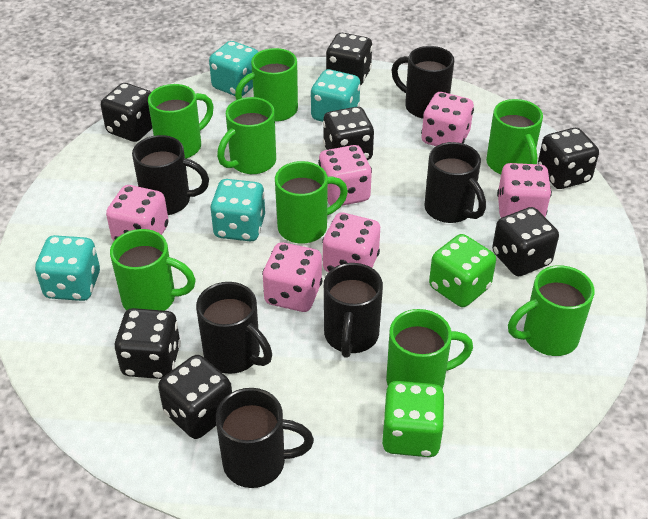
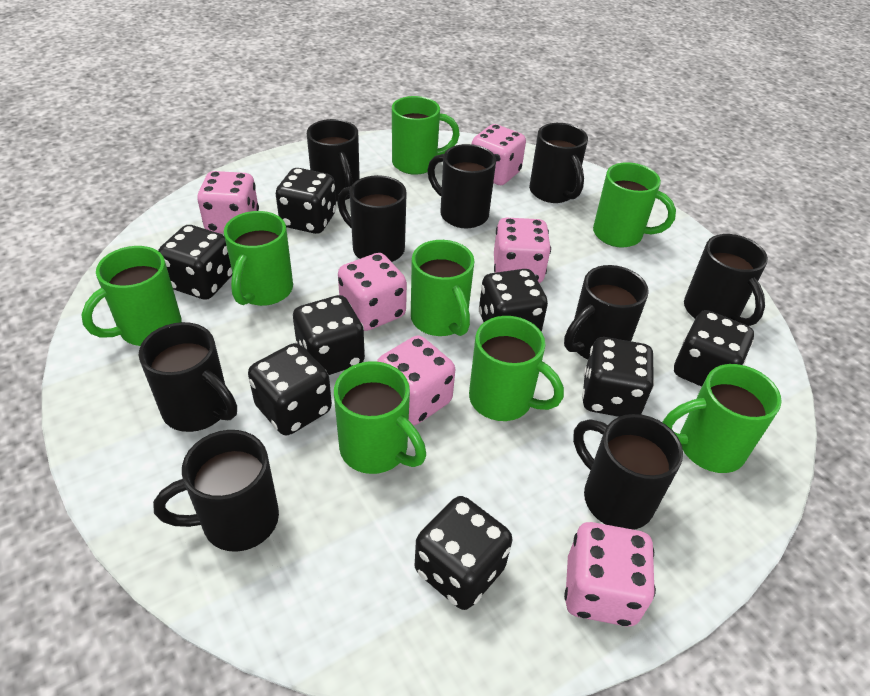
black dice: [101,83,152,142] [115,308,181,379] [158,355,232,439] [323,107,374,160] [326,33,373,86] [492,207,559,276] [538,128,599,189] = 7 -> [158,225,233,300] [248,343,332,435] [276,168,336,234] [293,295,365,375] [415,496,512,610] [479,269,548,331] [582,337,655,417] [674,310,754,387] = 8
black mug: [132,135,209,215] [196,282,272,374] [216,388,314,488] [324,263,383,358] [391,46,454,119] [424,142,486,223] = 6 -> [139,322,237,432] [153,430,279,552] [307,119,360,201] [337,175,407,262] [427,144,496,229] [529,123,588,203] [564,265,649,359] [573,414,683,530] [684,234,768,326] = 9
green dice: [382,381,445,457] [429,234,496,307] = 2 -> none = 0
turquoise dice: [35,235,100,301] [209,41,258,96] [210,179,265,241] [311,69,361,122] = 4 -> none = 0

